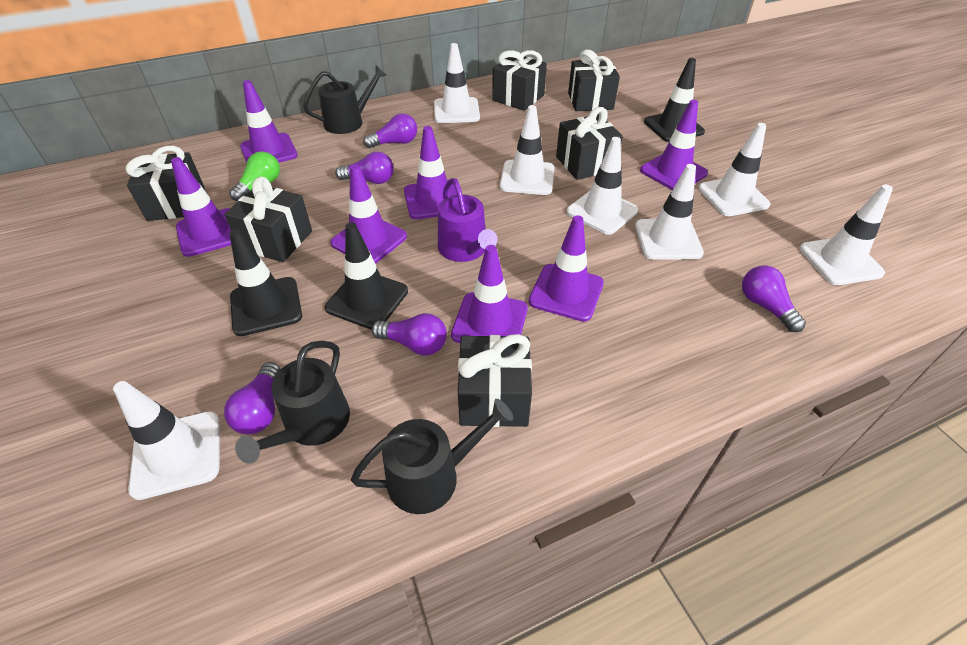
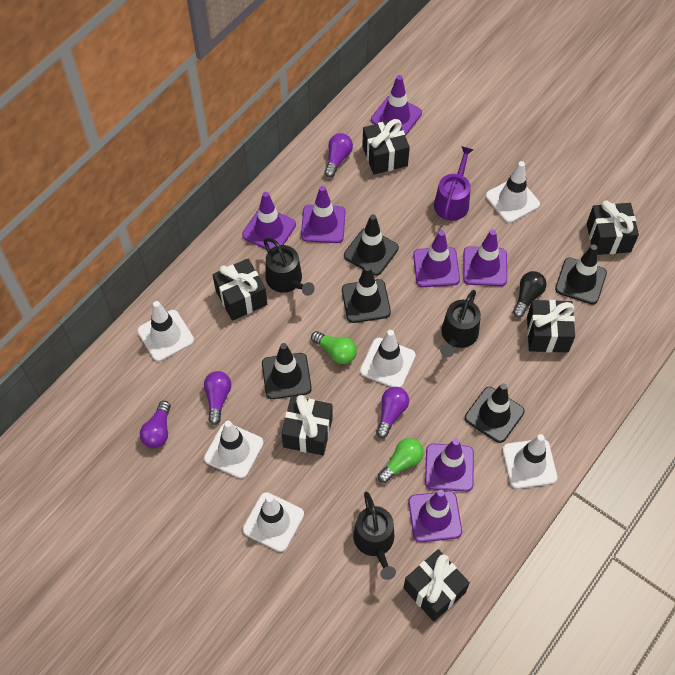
black light bulb: none = 0 -> [513,271,547,318] = 1
black traffic cone: [230,229,302,336] [325,222,408,330] [644,58,705,142] = 3 -> [262,343,312,399] [342,265,391,323] [344,214,399,276] [465,383,524,443] [555,245,607,304] = 5
green light bulb: [229,151,280,201] = 1 -> [311,331,357,364] [378,438,424,483] = 2
purple light bulb: [224,362,280,435] [335,152,394,184] [363,113,417,148] [372,313,447,356] [742,265,806,332] = 5 -> [140,401,171,448] [204,371,231,425] [324,133,353,178] [376,387,409,438] = 4
white traffic cone: [113,381,219,500] [434,43,480,123] [500,105,555,195] [567,137,638,235] [635,164,704,260] [698,123,770,216] [800,185,893,285] = 7 -> [137,301,194,361] [204,421,264,479] [243,492,304,552] [360,330,416,388] [486,161,540,223] [503,434,557,489] = 6

